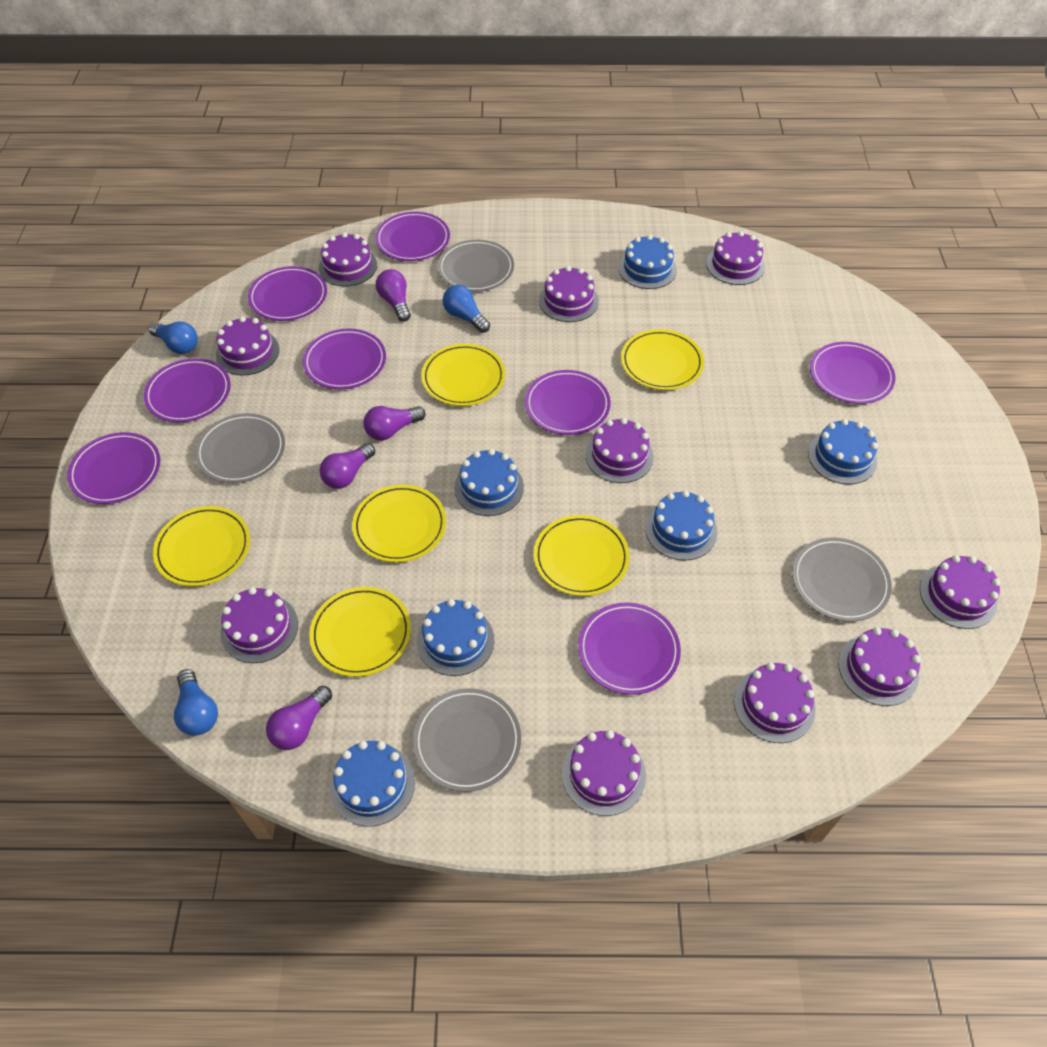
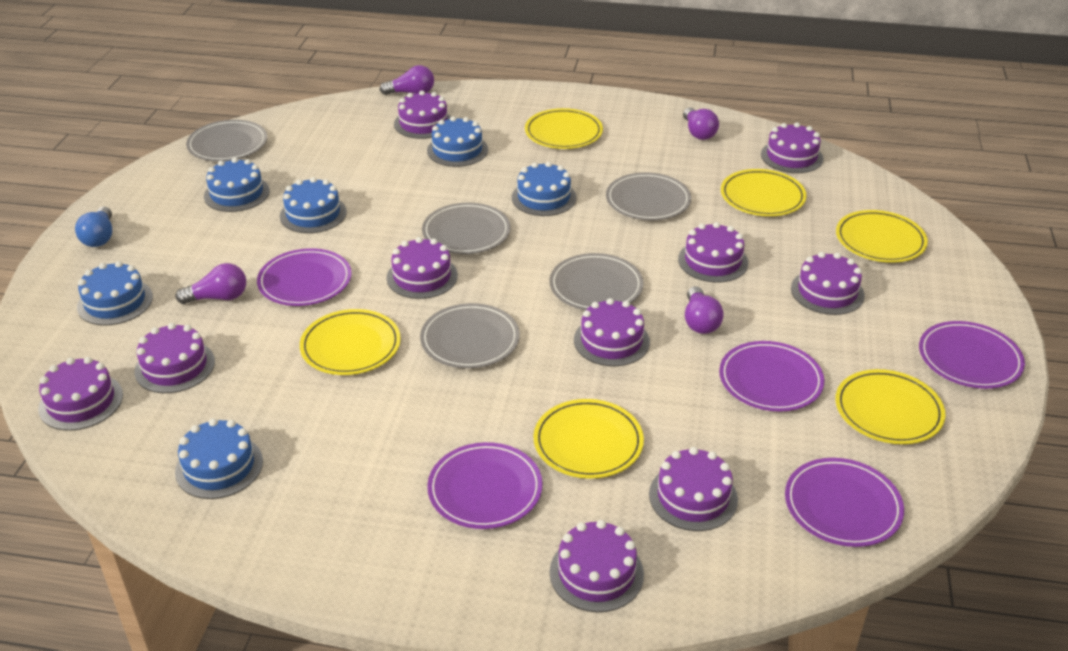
blue light bulb: [149,321,198,354] [174,669,218,736] [443,285,490,333] = 3 -> [75,207,112,247] = 1
grey plate: [195,413,285,483] [413,688,521,792] [438,240,514,292] [792,538,892,622] = 4 -> [186,120,267,161] [420,303,520,368] [422,203,510,254] [549,253,644,310] [606,173,691,220] = 5
purple plate: [67,432,160,504] [144,358,231,422] [248,266,327,321] [303,328,386,389] [375,212,450,261] [525,370,611,435] [578,602,681,695] [810,342,896,404] = 8 -> [257,248,352,306] [427,442,542,529] [719,341,824,412] [785,458,904,547] [919,321,1025,389] = 5

